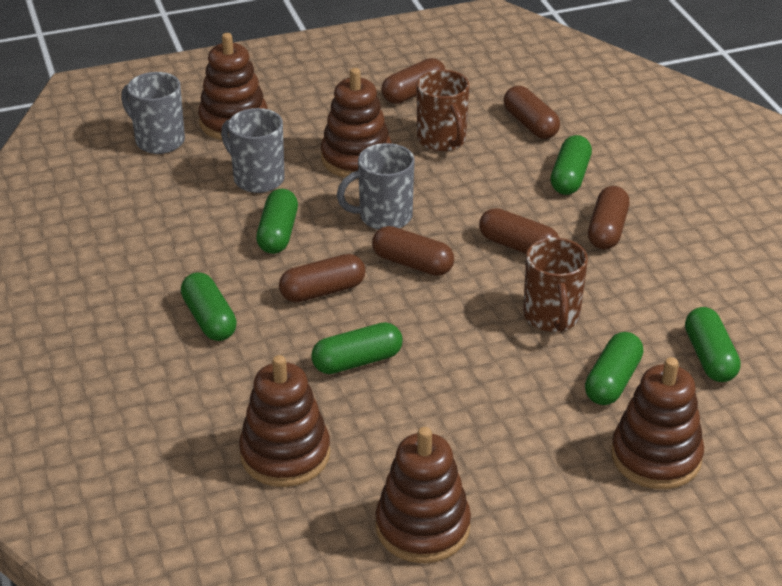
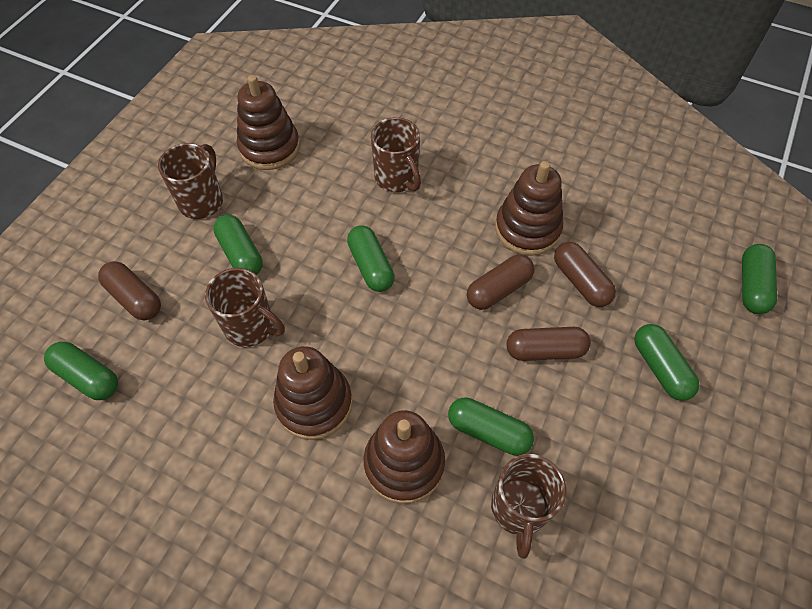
brown capsule: [279,254,365,302] [372,226,454,276] [382,58,446,104] [479,208,559,254] [504,86,560,139] [588,186,629,250] = 6 -> [98,261,161,320] [467,254,535,310] [506,327,591,361] [554,242,616,307] = 4
brown mug: [417,70,469,152] [523,238,588,332] = 2 -> [158,143,223,219] [205,268,285,347] [371,117,421,192] [491,454,567,559] = 4
brown stacking toy: [198,33,268,140] [239,355,330,487] [321,68,392,179] [375,427,471,563] [611,357,704,489] = 5 -> [237,75,300,170] [273,346,352,440] [364,410,445,504] [495,161,563,256] = 4
grey mug: [121,72,185,154] [221,108,285,193] [337,143,415,230] = 3 -> none = 0

